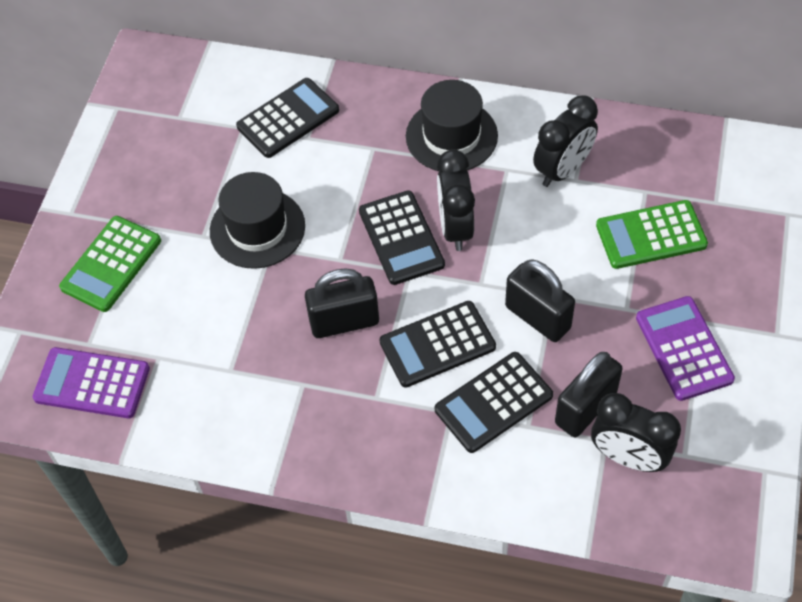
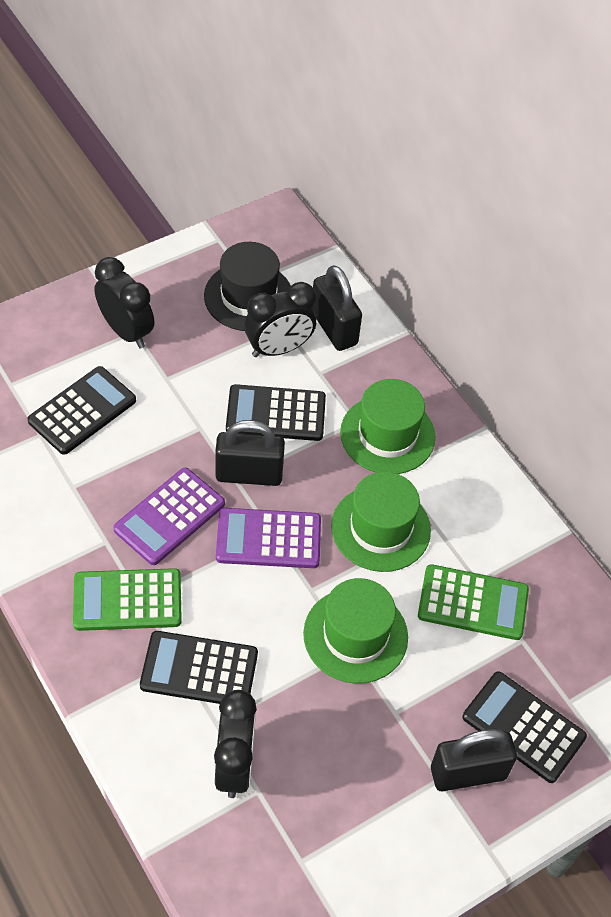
black hat: [210,172,305,269] [406,80,498,171] = 2 -> [204,242,291,331] = 1
green hat: none = 0 -> [303,578,408,684] [331,472,431,572] [340,379,435,474] = 3

